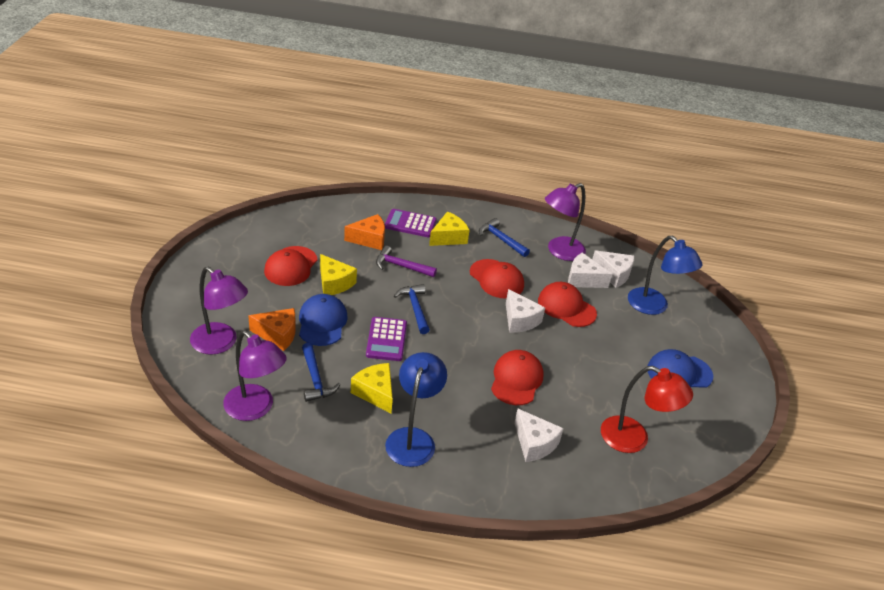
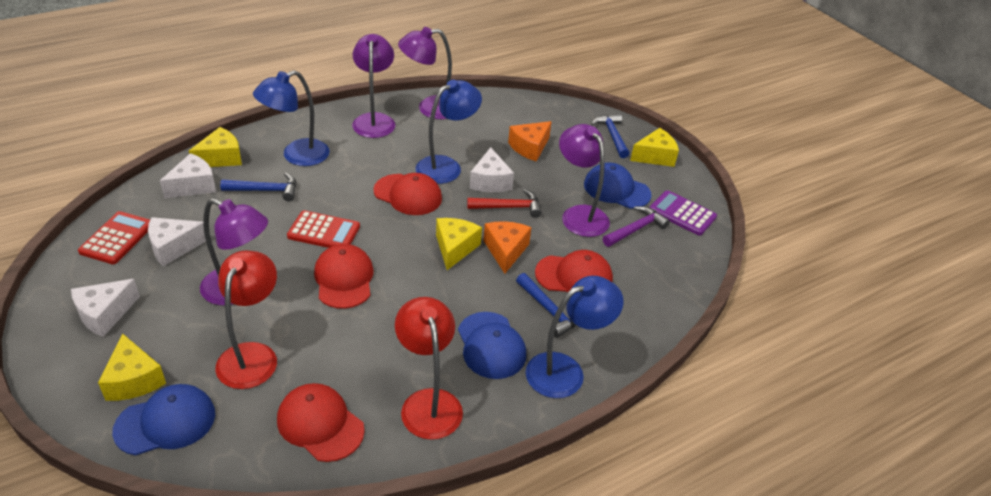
blue cap: [299,294,348,346] [648,349,713,388] = 2 -> [112,384,215,456] [458,312,526,379] [584,163,652,209] = 3
blue lamp: [385,352,447,467] [628,236,703,315] = 2 -> [253,70,330,166] [416,80,482,184] [525,276,624,398] = 3
purple calculator: [366,317,407,361] [385,209,437,237] = 2 -> [650,190,717,236] = 1
purple lamp: [190,267,248,355] [223,330,287,421] [545,183,586,261] = 3 -> [200,198,268,305] [352,34,395,138] [398,27,452,119] [559,124,610,237] = 4
red calculator: none = 0 -> [78,211,150,264] [287,210,360,248] = 2
red hammer: none = 0 -> [467,189,542,218] = 1
red lamp: [601,366,693,453] = 1 -> [215,251,277,389] [395,297,463,440] = 2
yellow cheese: [320,254,357,295] [351,363,393,413] [429,212,470,246] = 3 -> [98,334,166,401] [189,127,242,167] [436,218,482,270] [630,128,679,167] = 4

